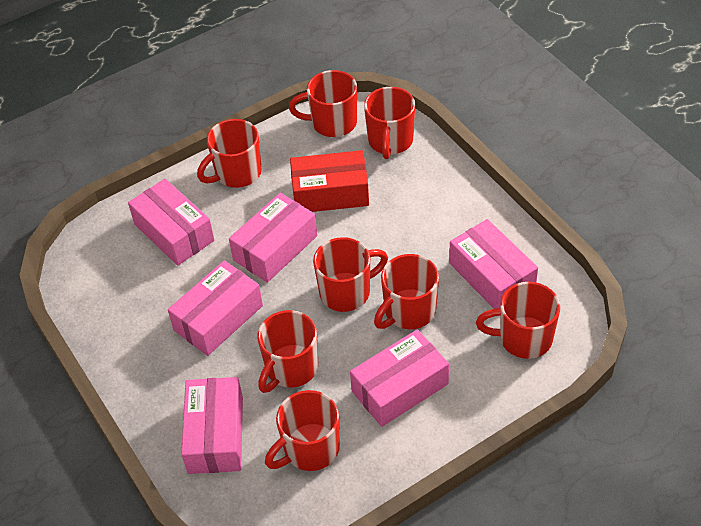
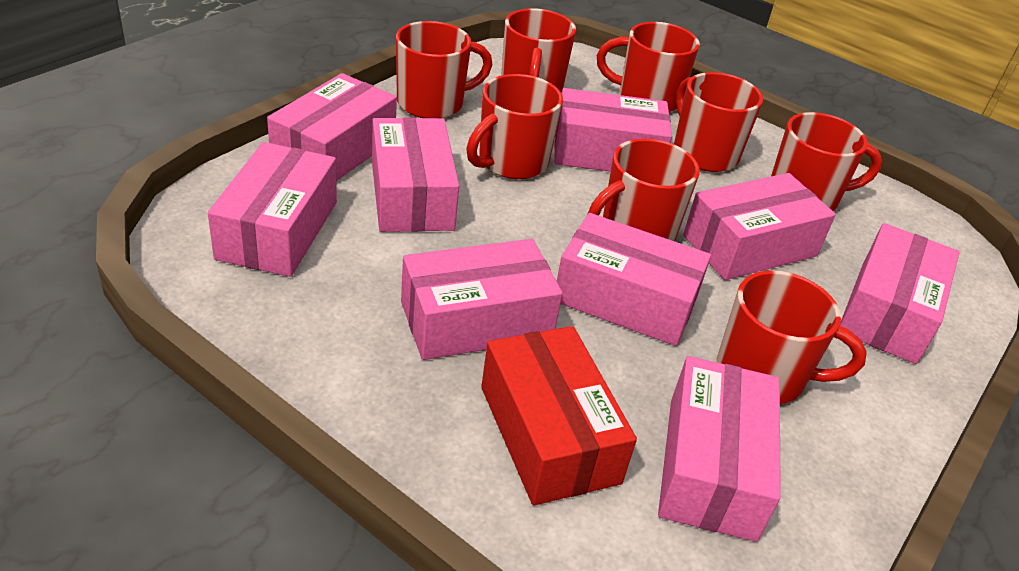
pink box: [128,179,214,266] [168,260,263,356] [181,377,243,474] [229,193,317,283] [350,329,449,427] [449,219,538,308] = 6 -> [208,142,337,277] [267,73,397,181] [372,117,459,232] [401,239,563,360] [554,88,672,172] [557,213,711,346] [658,356,781,542] [683,173,836,280] [840,223,959,364] = 9

